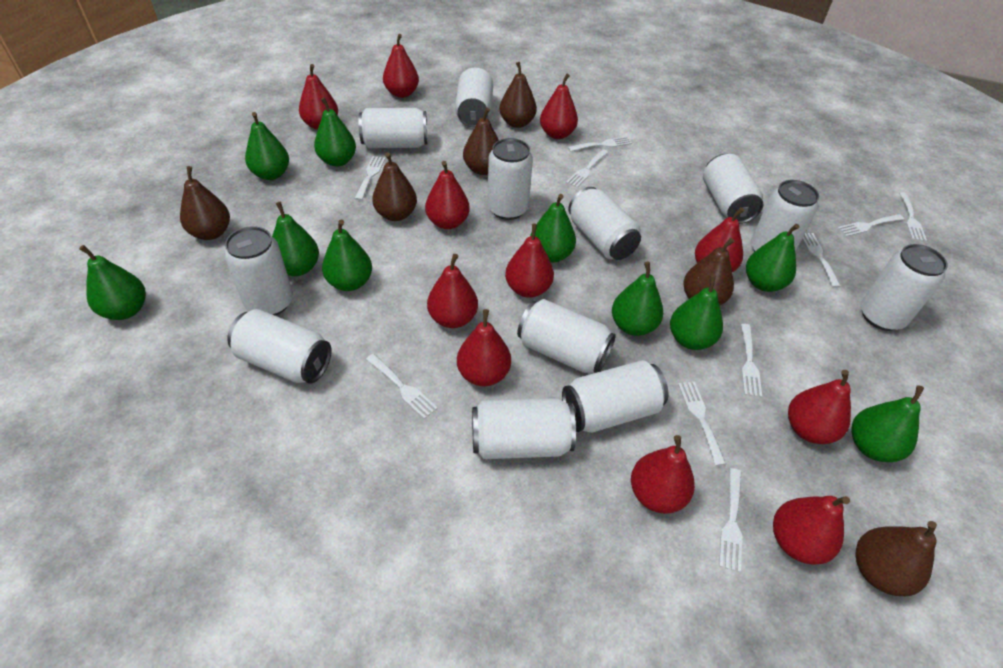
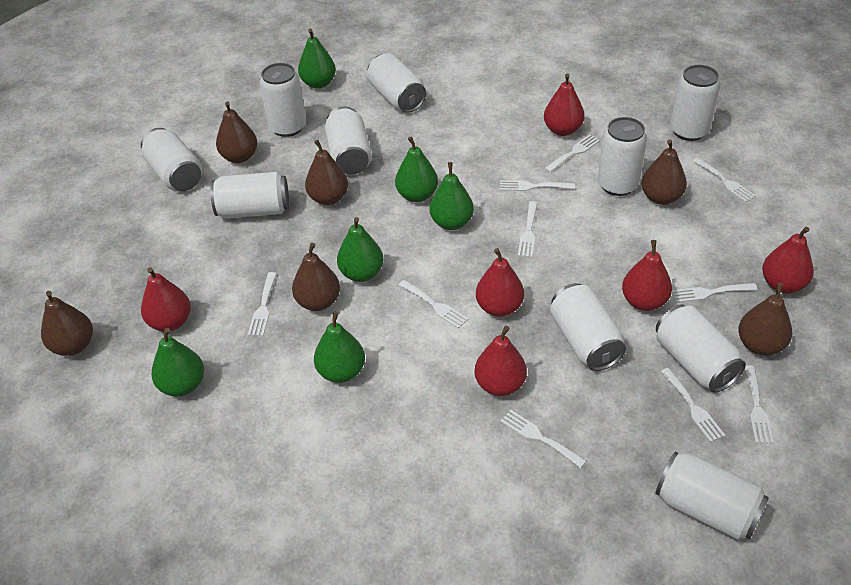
green pear: [79,245,146,320] [245,112,289,180] [272,202,319,276] [314,97,356,167] [322,220,372,291] [530,194,576,263] [612,261,663,336] [670,275,723,350] [746,224,800,292] [851,385,924,462] = 10 -> [152,328,204,397] [298,28,336,89] [314,312,365,383] [337,217,384,282] [395,137,438,202] [429,162,474,230] = 6
red pear: [299,64,338,130] [383,34,419,98] [425,161,470,229] [427,254,478,328] [457,309,511,386] [505,223,554,298] [540,73,578,139] [631,435,695,514] [695,207,744,273] [773,496,850,565] [788,370,851,444] = 11 -> [141,267,191,332] [474,326,527,396] [476,248,524,317] [544,73,585,136] [622,240,672,311] [762,227,814,293] = 6
white can: [224,226,293,315] [227,309,332,384] [358,108,427,148] [455,68,493,127] [472,398,576,459] [487,138,533,220] [517,299,616,373] [562,360,668,433] [568,187,641,260] [703,154,764,224] [751,180,819,252] [861,244,948,331] = 12 -> [141,128,202,192] [210,172,289,219] [260,63,306,137] [325,107,372,175] [367,53,426,113] [550,283,626,371] [598,117,647,196] [656,304,746,393] [656,451,769,540] [670,65,721,141] = 10

